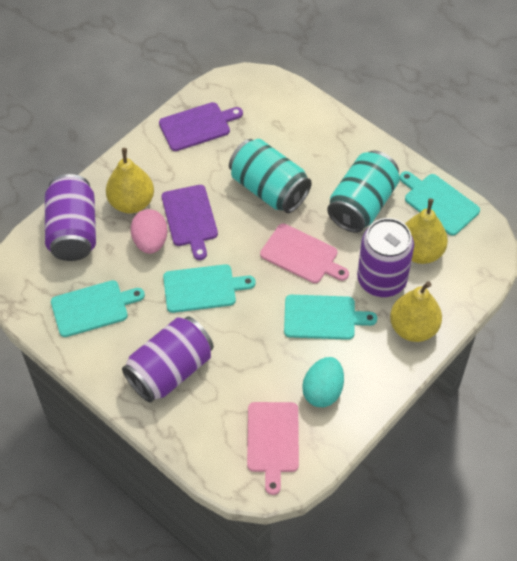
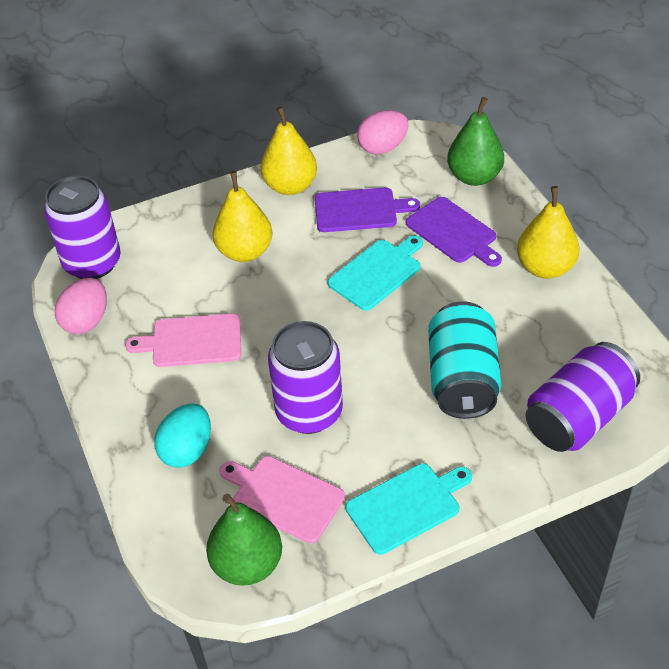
green pear: none = 0 -> [206,494,282,586] [447,97,504,186] = 2
pink egg: [131,209,168,254] = 1 -> [55,278,107,334] [357,110,408,155] = 2
turquoise can: [229,139,312,213] [327,151,400,233] = 2 -> [428,301,501,419] = 1
turquoise cutting board: [51,280,145,337] [163,264,256,313] [284,295,377,340] [400,171,480,236] = 4 -> [328,235,423,311] [346,463,472,555] = 2

